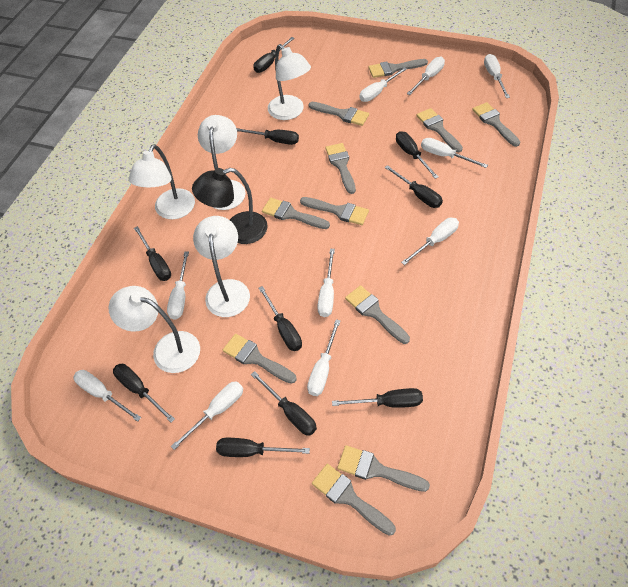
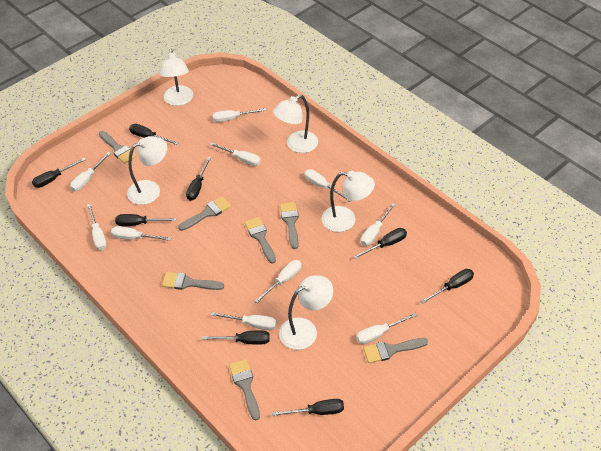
black lamp: [192,168,268,244] = 1 -> none = 0
black screwdriver: [113,364,175,422] [134,226,171,281] [216,438,310,457] [236,128,299,145] [251,371,317,436] [253,37,294,73] [258,286,302,351] [332,388,423,408] [385,165,443,208] [396,131,438,179] = 10 -> [32,158,86,188] [115,214,176,226] [129,124,178,145] [186,157,211,201] [202,330,270,344] [272,399,344,416] [353,228,407,259] [421,269,474,303] = 8
grey brush: [223,334,297,384] [262,198,330,229] [300,197,369,225] [308,102,369,126] [312,464,396,536] [325,143,356,194] [337,445,430,492] [345,285,410,344] [368,59,428,78] [416,108,463,152] [472,102,520,147] = 11 -> [99,131,136,164] [162,272,224,290] [178,196,231,231] [229,359,260,420] [245,217,276,264] [280,202,299,249] [363,338,428,363] = 7

